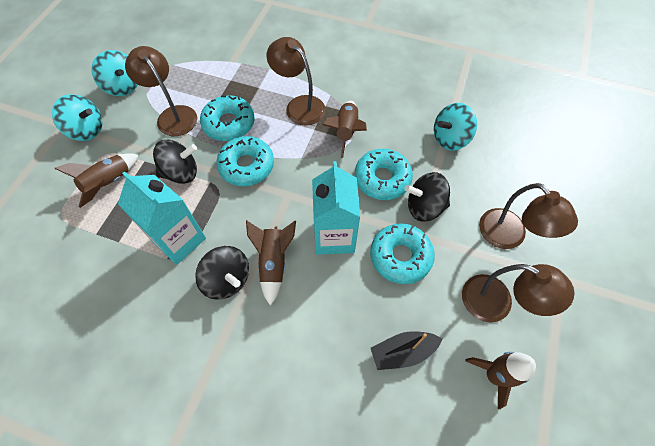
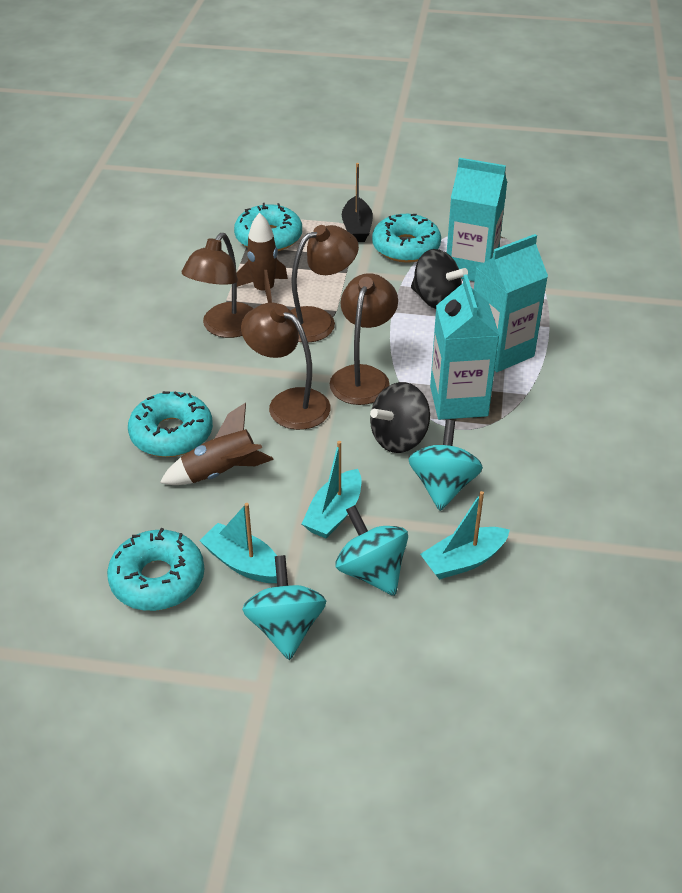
black spinning top: [153,139,197,184] [195,246,249,300] [404,172,450,222] = 3 -> [370,382,430,453] [411,249,468,309] = 2
brown rocket: [54,153,138,208] [246,220,296,306] [323,101,367,158] [465,352,536,409] = 4 -> [160,403,274,485] [236,213,288,303] = 2
turquoise boat: none = 0 -> [199,503,277,583] [302,441,362,538] [420,491,510,580] = 3
turquoise carton: [118,171,206,265] [312,161,360,255] = 2 -> [430,275,500,420] [447,158,507,282] [474,234,548,372] = 3

